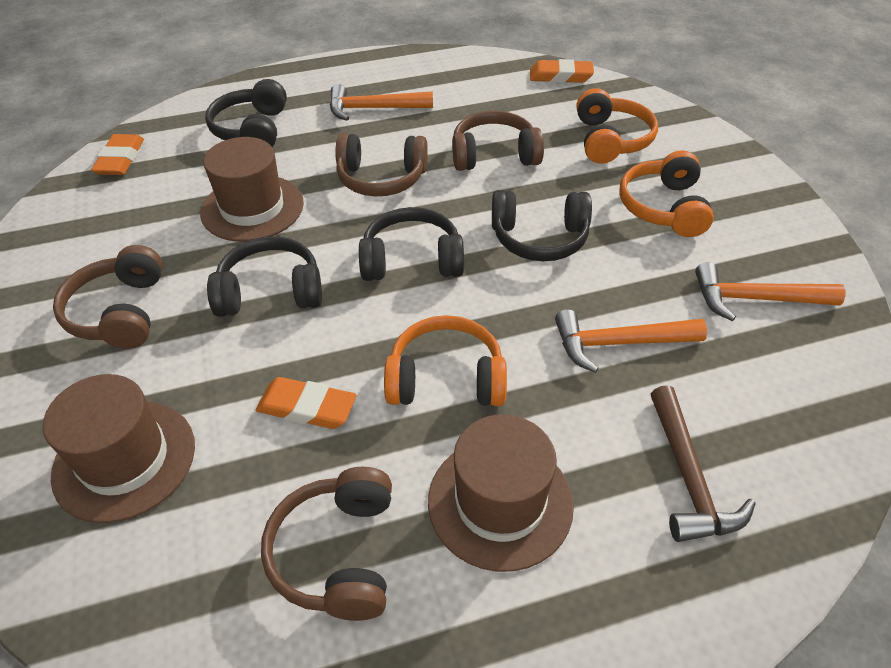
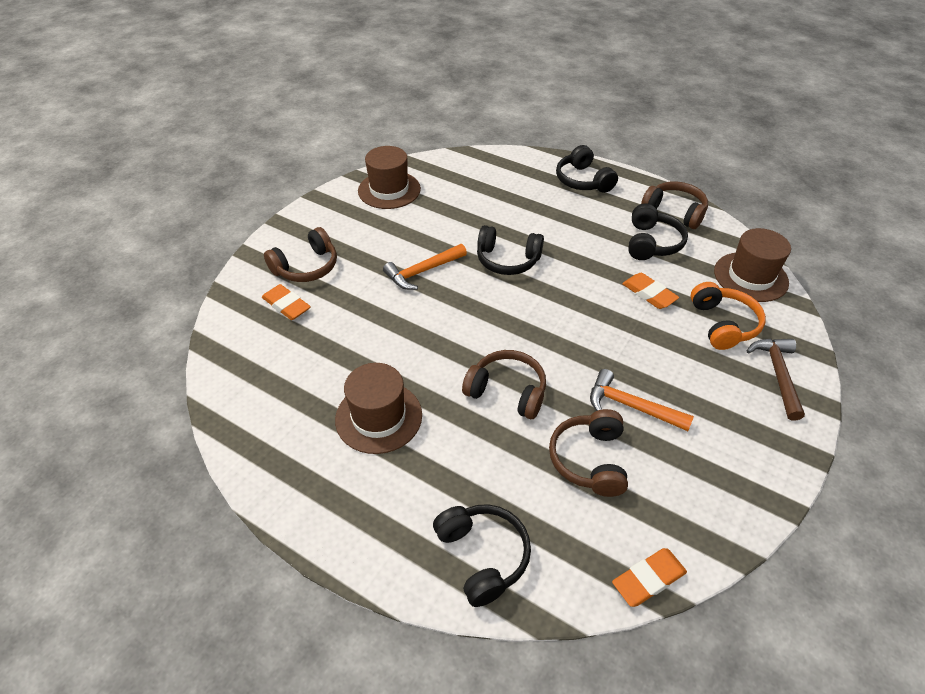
orange hammer: [330,84,433,121] [555,309,707,373] [695,262,845,321] = 3 -> [383,244,467,290] [590,369,694,431] = 2
orange headphones: [384,315,507,406] [577,88,658,164] [619,150,714,237] = 3 -> [690,282,766,350] = 1

